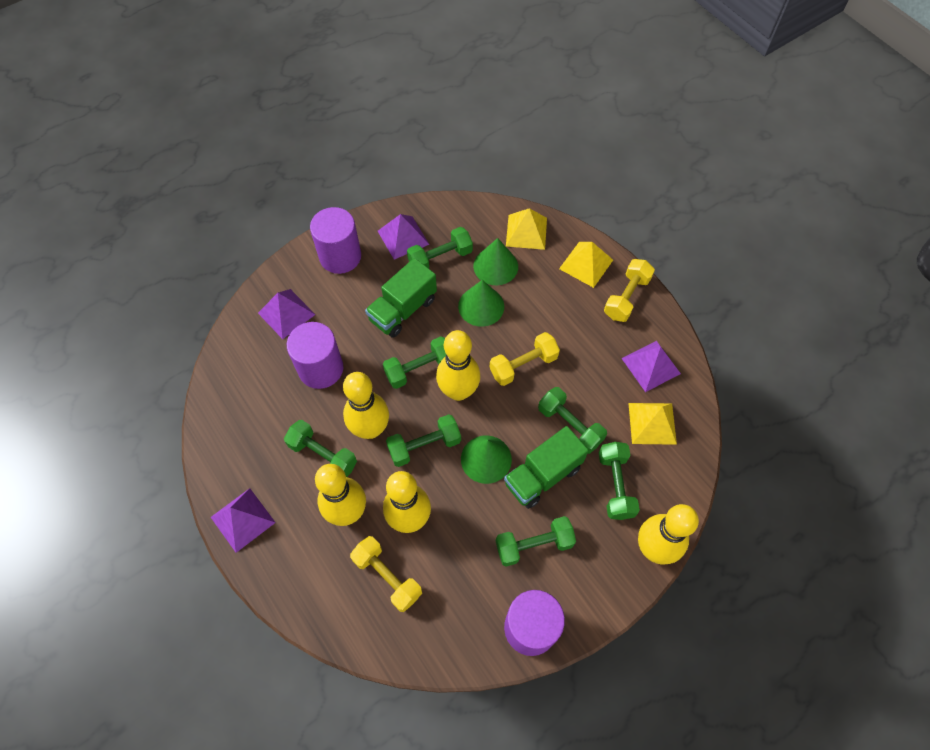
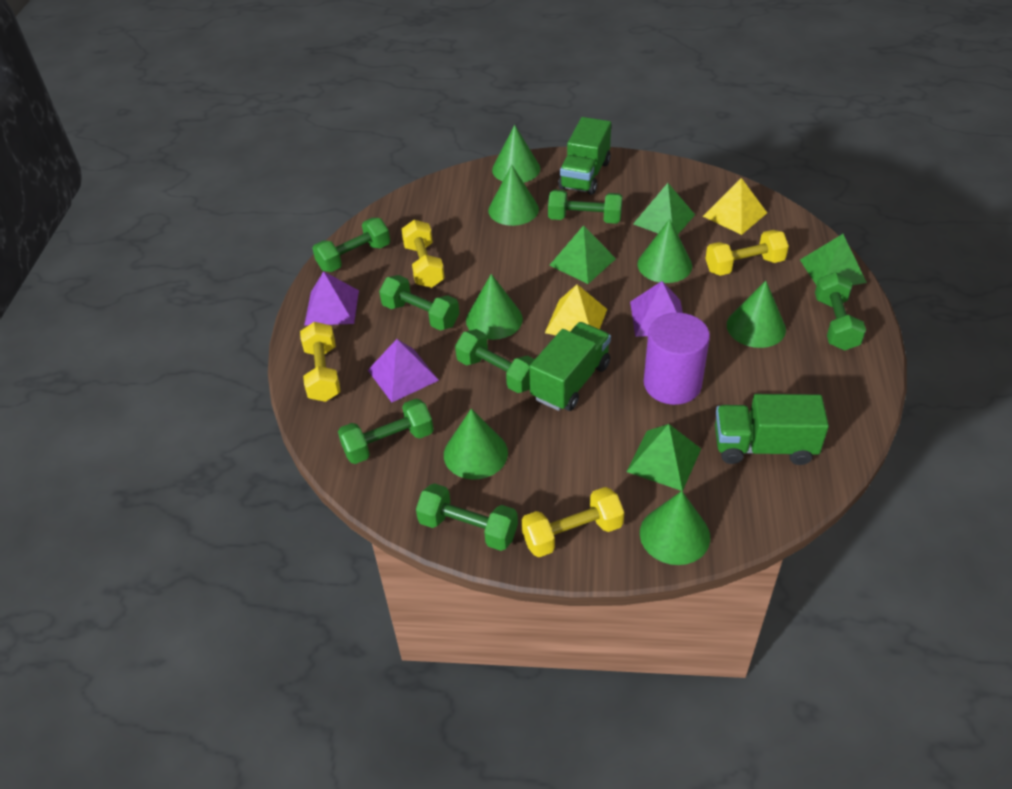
green cone: [458,280,504,327] [461,435,512,484] [473,238,518,285] = 3 -> [444,409,508,480] [466,274,523,340] [488,165,539,226] [492,125,540,183] [637,219,692,283] [640,491,710,565] [727,281,786,348] = 7
green pyramid: none = 0 -> [550,225,616,284] [627,424,701,491] [633,183,695,234] [800,234,867,286] = 4
green truck: [365,258,437,338] [504,426,589,509] = 2 -> [529,322,611,411] [558,117,611,195] [715,394,829,465] = 3
purple cylinder: [287,322,343,389] [310,207,361,274] [504,590,565,656] = 3 -> [644,313,710,405] = 1
purple pyramid: [211,488,276,553] [258,289,316,339] [378,214,430,260] [622,341,681,392] = 4 -> [304,271,359,326] [368,339,439,402] [630,281,683,337] = 3
yellow bowling pin: [315,464,366,526] [343,372,389,439] [383,471,431,533] [436,330,480,401] [638,504,699,565] = 5 -> none = 0
yellow dumbbell: [350,536,422,612] [490,332,560,386] [604,259,655,322] = 3 -> [300,322,341,402] [401,220,445,288] [521,487,624,557] [705,230,789,276] = 4
yellow pyramid: [506,208,547,250] [559,242,613,288] [628,403,677,445] = 3 -> [545,284,607,335] [703,178,767,235] = 2

